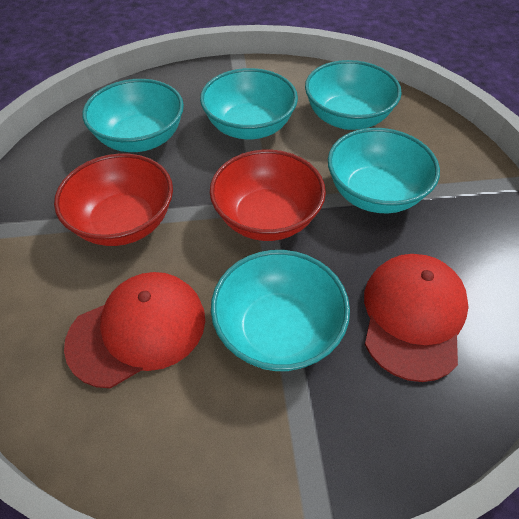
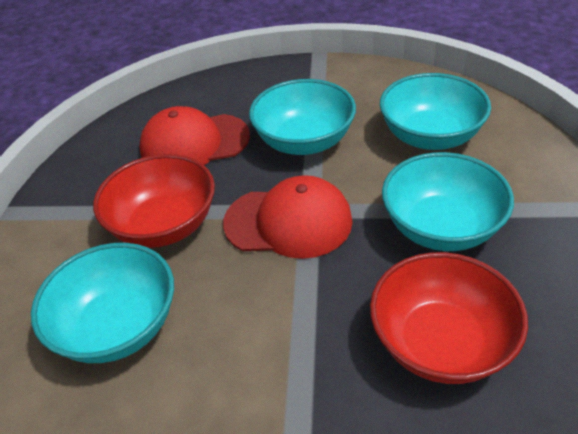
turquoise bowl: [82,79,184,152] [200,68,298,139] [211,250,350,371] [305,60,402,130] [328,128,440,213] = 5 -> [31,243,174,363] [249,79,356,155] [380,73,491,150] [382,152,514,251] = 4

